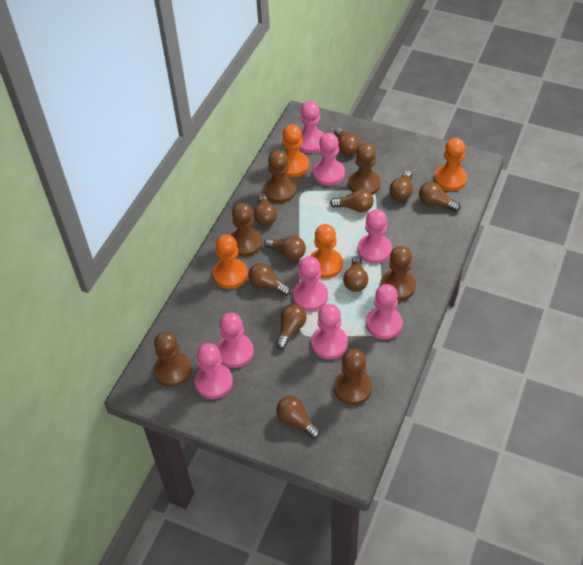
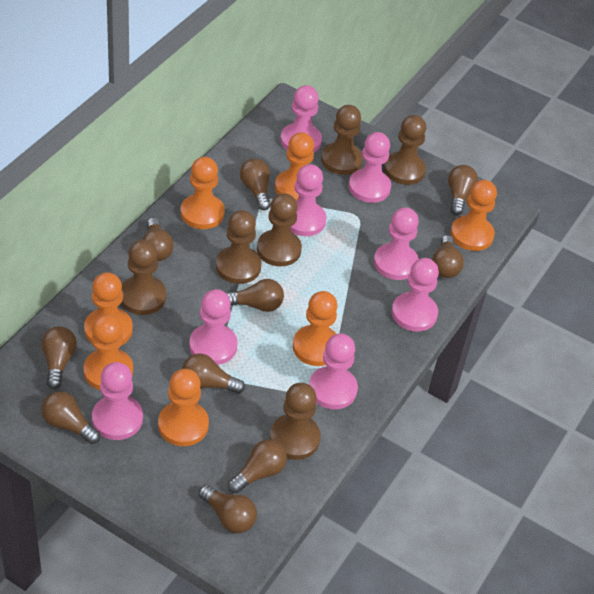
orange pawn: [213,234,248,289] [282,125,309,177] [310,224,343,279] [434,138,467,191] = 4 -> [84,272,133,346] [84,314,133,390] [158,369,209,446] [181,157,225,229] [275,132,314,201] [293,291,338,366] [451,180,497,251] = 7

